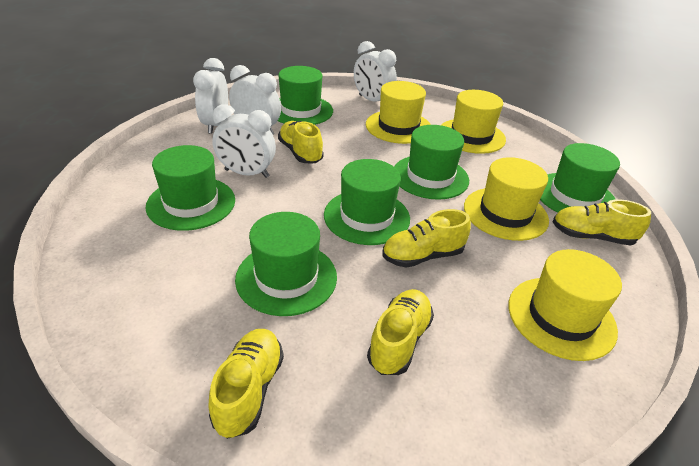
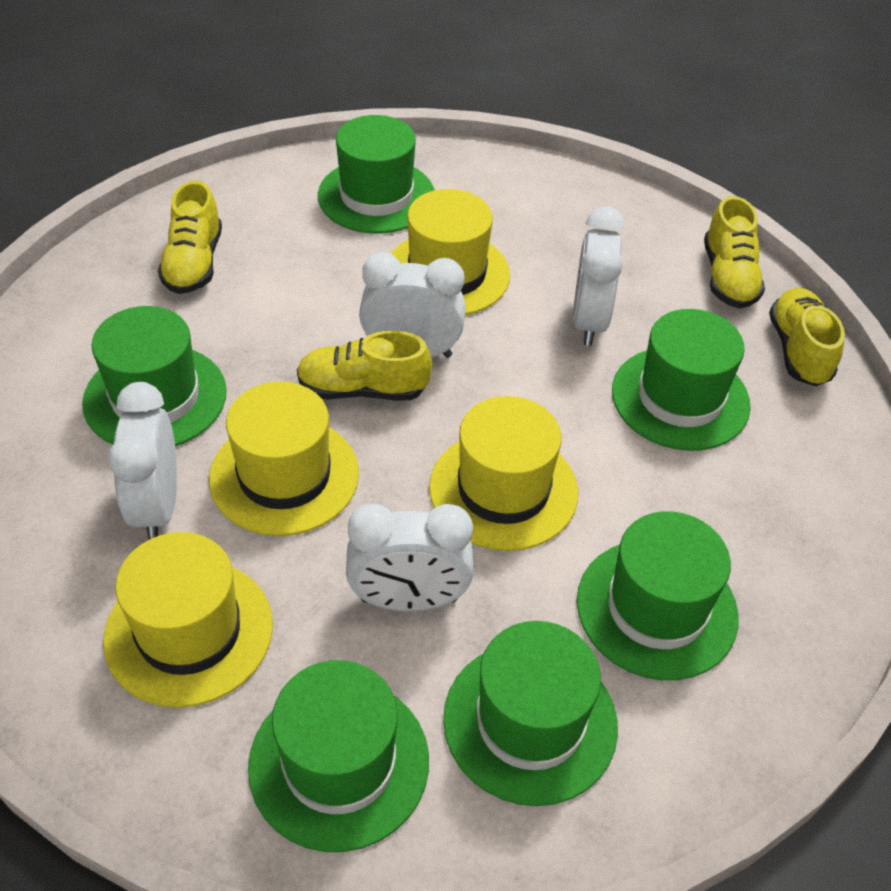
yellow shoe: [209,329,284,439] [278,121,324,163] [367,289,434,375] [382,209,471,268] [552,199,651,245] = 5 -> [158,181,222,294] [297,331,432,401] [704,196,765,308] [769,288,845,386] = 4

